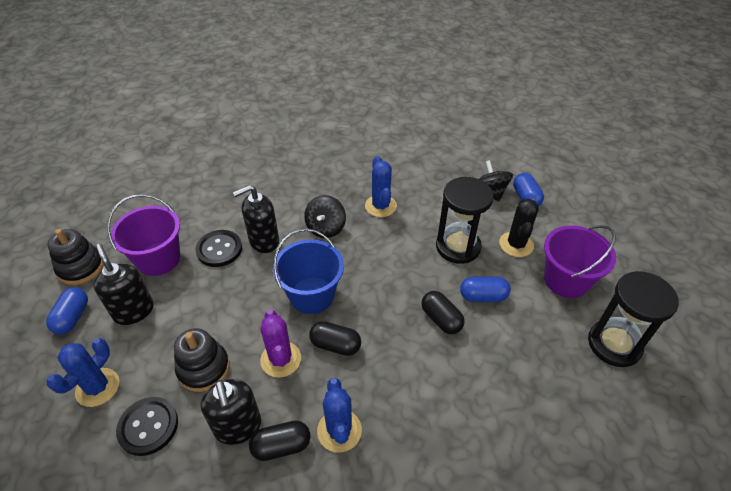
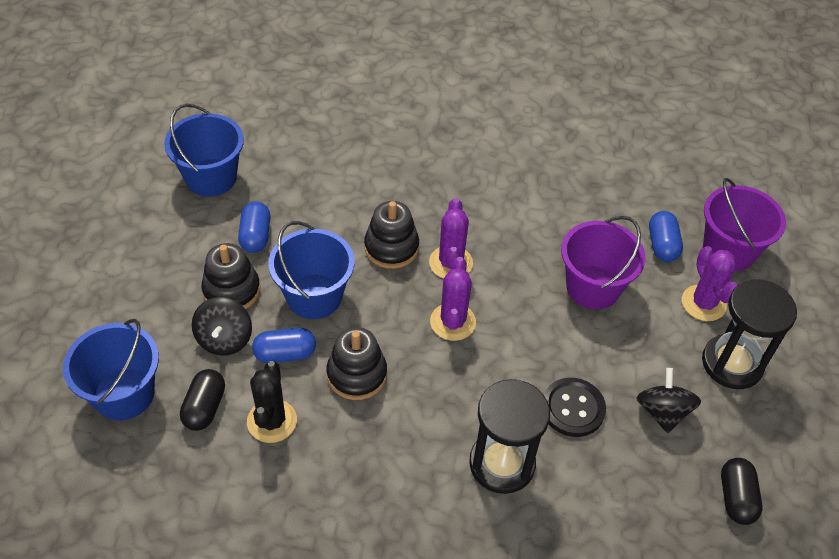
black button: [116,397,178,456] [195,230,242,267] = 2 -> [544,378,606,437] = 1
black capsule: [249,420,310,461] [309,321,361,356] [421,291,465,334] = 3 -> [180,369,225,431] [721,458,762,525] = 2
black soap dispenser: [94,244,154,325] [201,379,261,445] [233,185,279,253] = 3 -> none = 0
black stacking toy: [47,229,104,285] [174,328,230,392] = 2 -> [201,243,260,309] [327,327,387,400] [364,201,419,269] = 3
blue bucket: [273,228,344,314] = 1 -> [63,319,159,421] [164,104,244,197] [268,221,355,319] = 3
blue cactus: [46,338,119,407] [317,378,362,453] [365,156,397,217] = 3 -> none = 0
purple cactus: [260,310,301,378] = 1 -> [429,198,473,279] [430,257,476,341] [682,246,738,321] = 3

